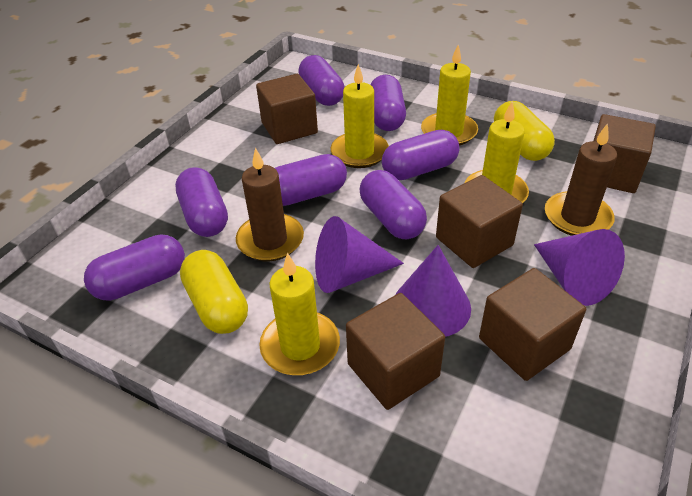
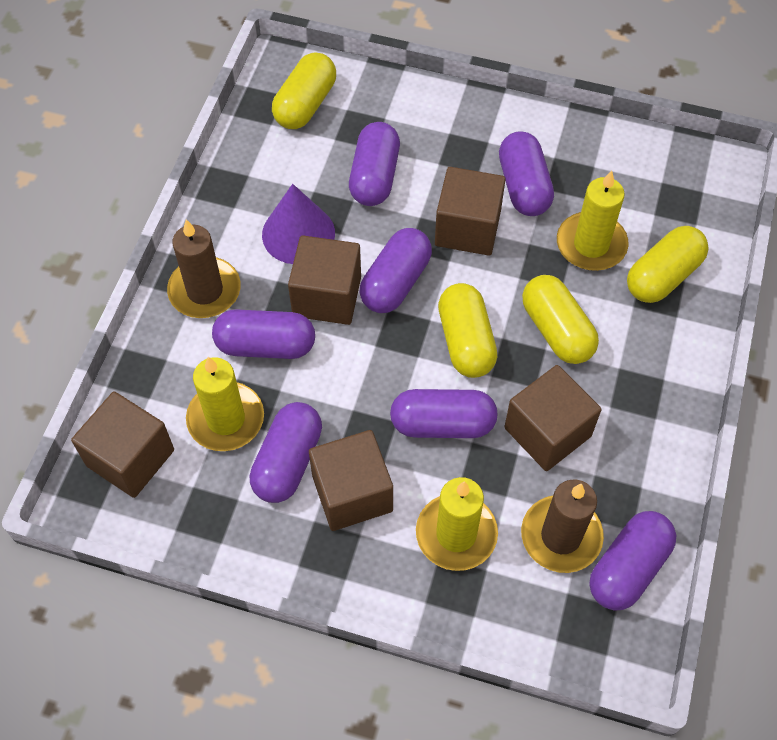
purple cone: [315,216,404,293] [395,245,471,337] [534,229,625,306] = 3 -> [262,184,335,264] = 1
yellow candle: [259,253,340,375] [331,64,389,168] [421,45,478,146] [465,102,529,203] = 4 -> [186,357,264,451] [416,477,498,571] [557,170,629,271] = 3
yellow capsule: [180,250,248,334] [494,101,555,161] = 2 -> [272,53,336,129] [438,283,497,378] [522,275,599,364] [627,226,709,303] = 4

